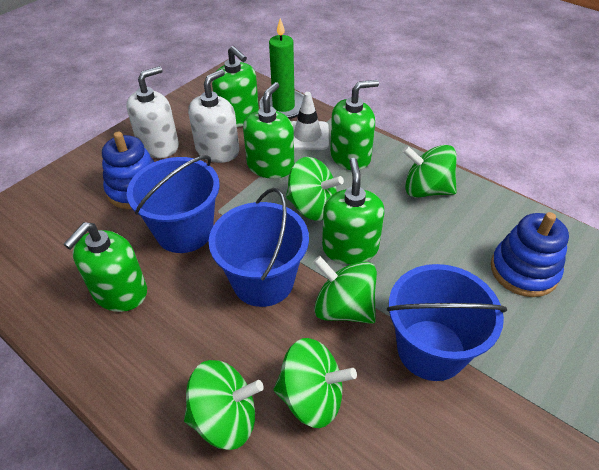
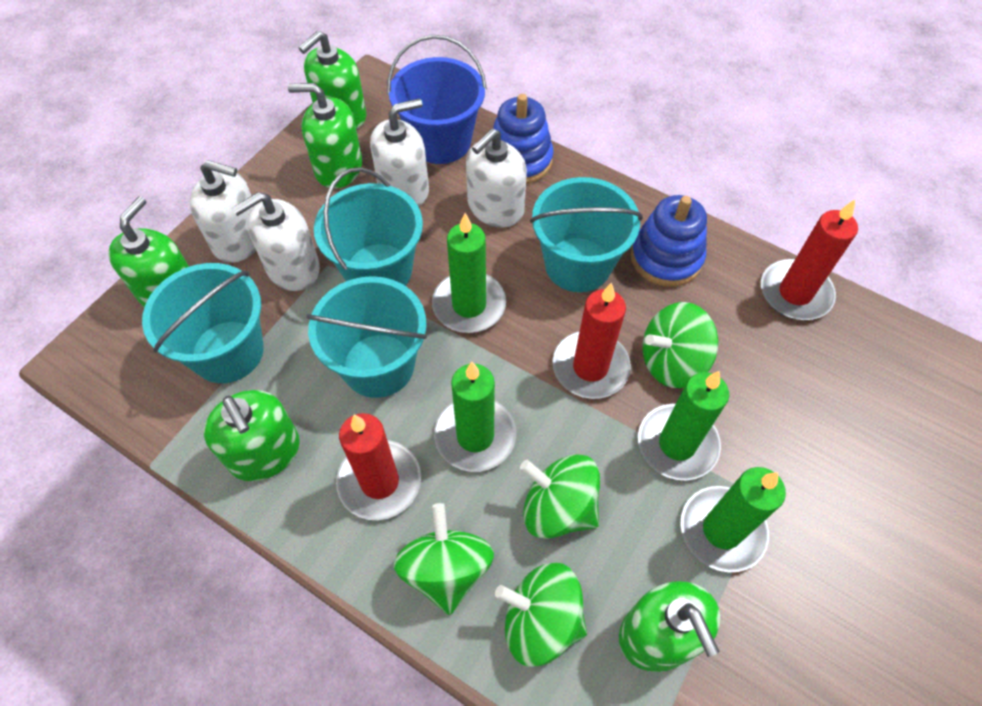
blue bucket: [127,155,220,253] [209,188,309,307] [387,264,507,381] = 3 -> [387,35,487,164] = 1
green candle: [259,18,304,119] = 1 -> [432,213,506,333] [434,362,516,472] [638,371,729,480] [681,467,786,572] = 4
green spinning top: [184,360,264,450] [273,338,357,428] [286,157,344,221] [313,256,377,324] [402,145,457,198] = 5 -> [393,503,494,615] [495,563,587,666] [520,454,600,539] [643,302,718,388] = 4
red candle: none = 0 -> [336,413,421,520] [552,282,631,399] [761,200,858,320] = 3
turquoise bucket: none = 0 -> [142,263,264,383] [306,276,427,398] [314,167,423,286] [530,177,643,292] = 4
white soap dispenser: [126,66,179,158] [188,69,239,163] = 2 -> [190,160,256,263] [232,192,320,291] [370,98,429,207] [466,128,527,227] = 4
white traffic cone: [291,92,329,150] = 1 -> none = 0

